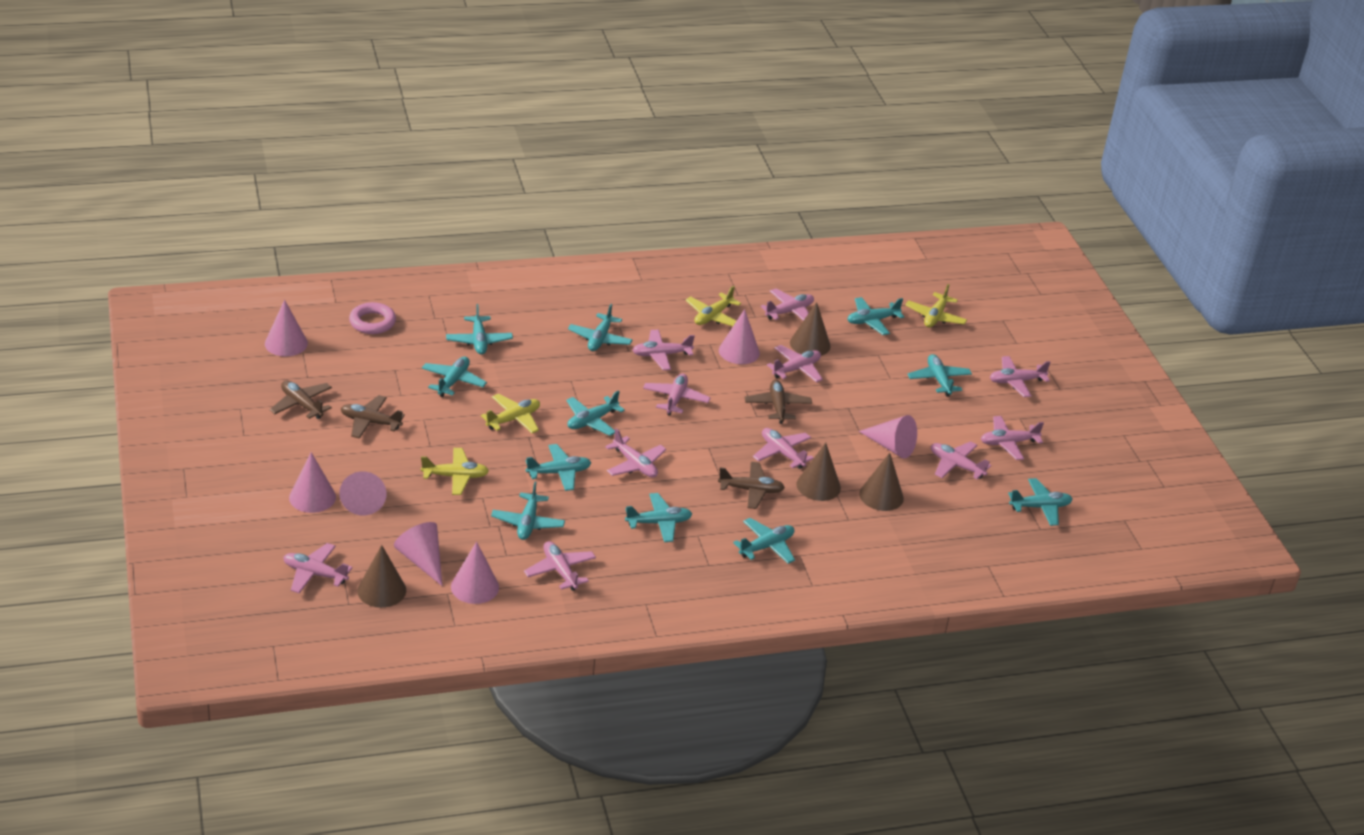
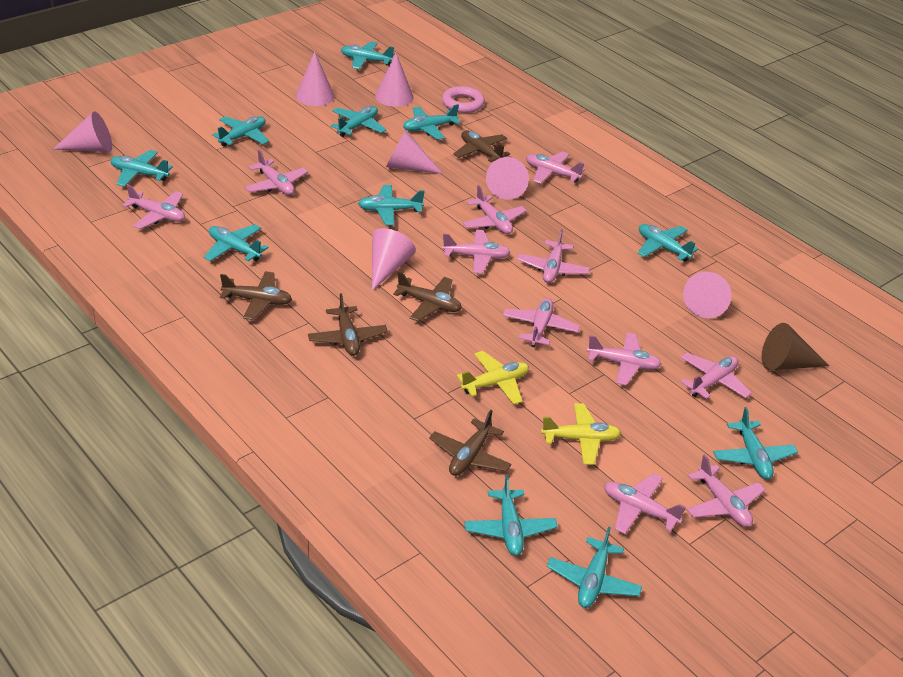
brown cone: [357,545,406,608] [790,302,831,356] [796,443,841,501] [859,453,904,511] = 4 -> [761,323,829,371] = 1
brown plane: [270,381,332,419] [341,395,405,439] [718,462,785,509] [745,380,812,424] = 4 -> [220,271,292,320] [308,293,388,356] [393,272,462,321] [429,410,512,476] [453,130,510,162] = 5
yellow plane: [421,448,489,495] [481,394,540,433] [686,286,741,326] [905,284,967,327] = 4 -> [457,351,529,405] [541,403,621,465] = 2

